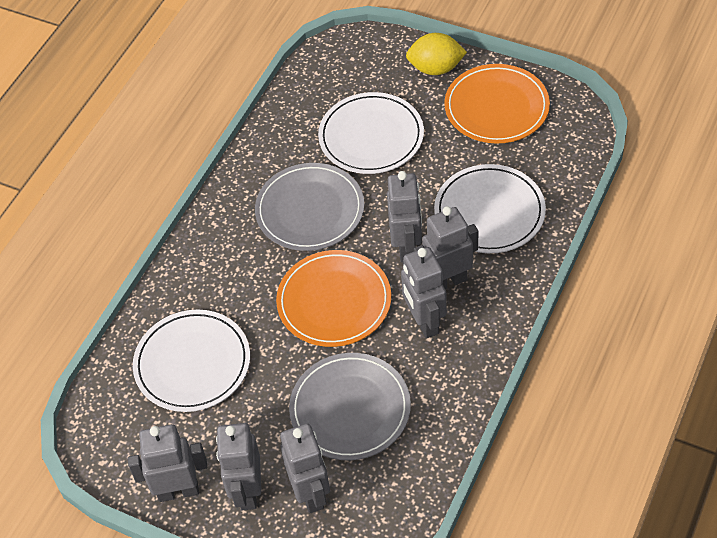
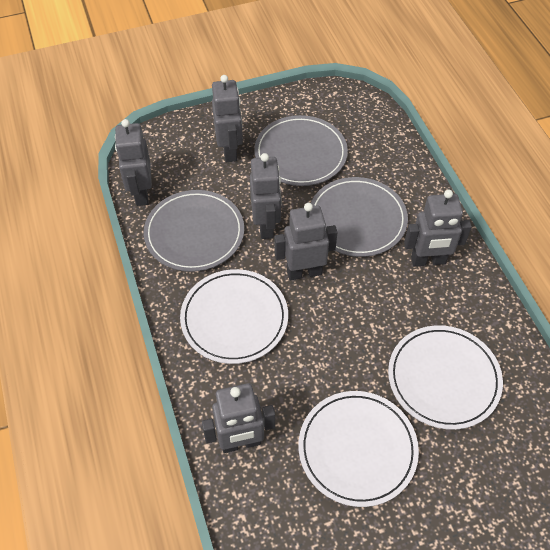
grey plate: [255,163,364,251] [289,353,411,460] = 2 -> [144,190,244,272] [254,115,348,186] [311,177,408,257] = 3
orange plate: [276,250,391,347] [444,64,550,144] = 2 -> none = 0
yellow lemon: [406,33,467,75] = 1 -> none = 0

